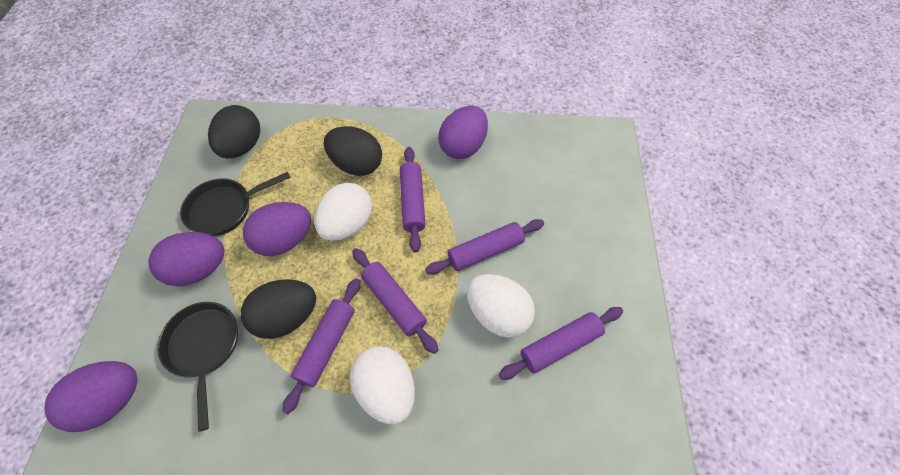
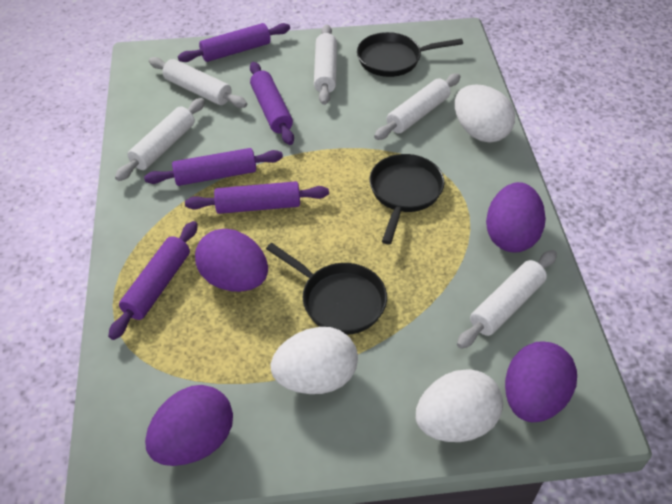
black egg: [208,105,260,158] [241,279,316,339] [324,126,382,176] = 3 -> none = 0
black pan: [158,302,238,432] [180,172,291,236] = 2 -> [266,243,387,335] [357,32,463,77] [370,154,444,245] = 3
white rolling pin: none = 0 -> [115,98,205,181] [149,57,247,108] [314,24,337,105] [374,73,461,140] [457,250,557,349] = 5

